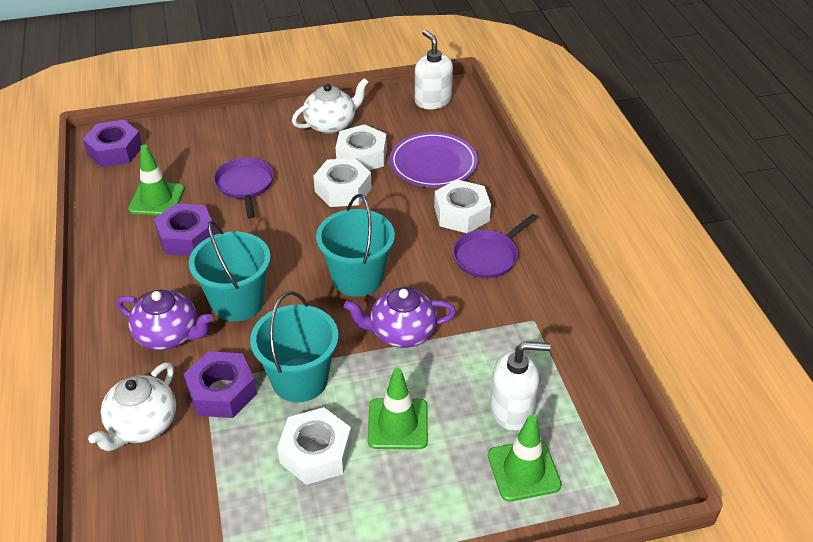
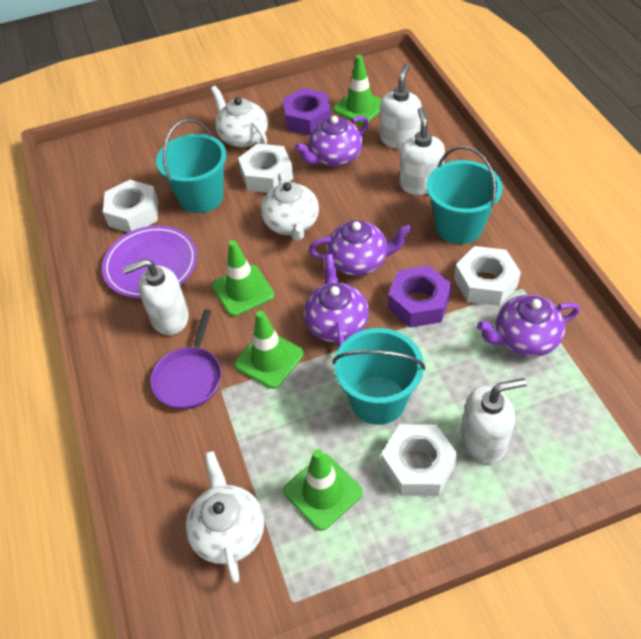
green traffic cone: [128,145,185,216] [368,368,428,449] [488,415,562,501] = 3 -> [212,240,275,316] [234,311,304,389] [283,449,363,531] [333,55,381,125] = 4
purple nut: [83,120,142,167] [154,203,216,256] [183,351,257,418] = 3 -> [283,88,331,135] [388,265,452,328] = 2
purple pan: [214,157,274,219] [453,214,538,278] = 2 -> [150,309,221,409] = 1
purple teapot: [117,290,213,350] [344,287,456,348] = 2 -> [295,116,369,167] [304,254,369,349] [309,220,412,276] [477,295,580,357] = 4
white soap dispenser: [415,30,453,109] [490,342,551,431] = 2 -> [123,259,189,335] [380,64,422,149] [399,107,445,195] [460,378,527,463] = 4
white teapot: [88,362,176,451] [292,78,368,134] = 2 -> [186,451,264,583] [211,86,268,147] [261,173,319,241] = 3

